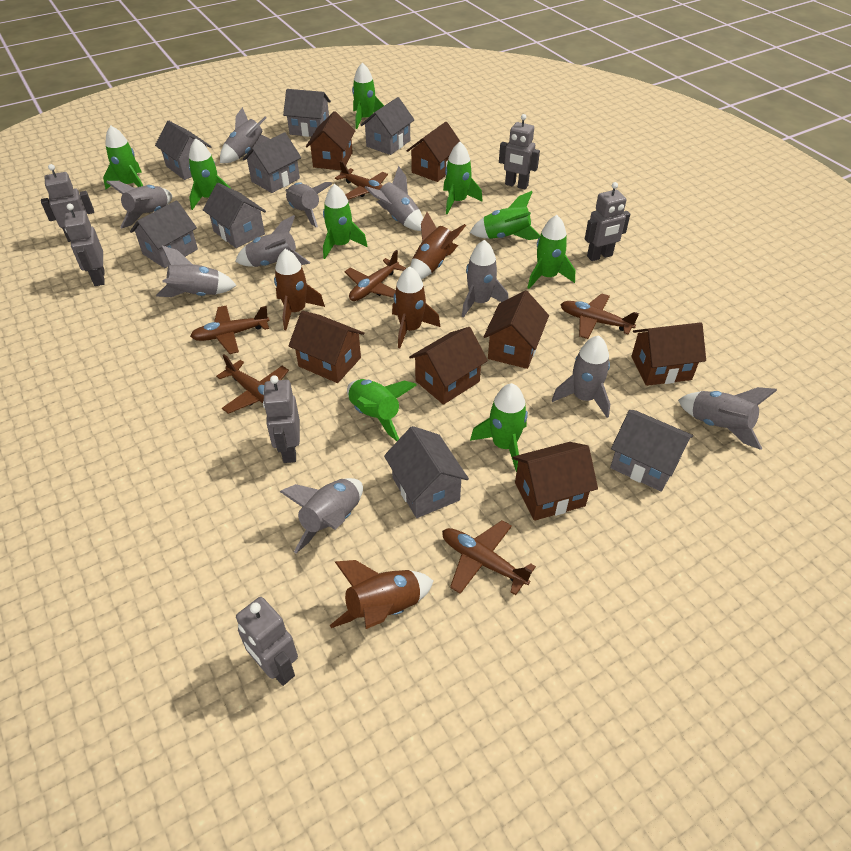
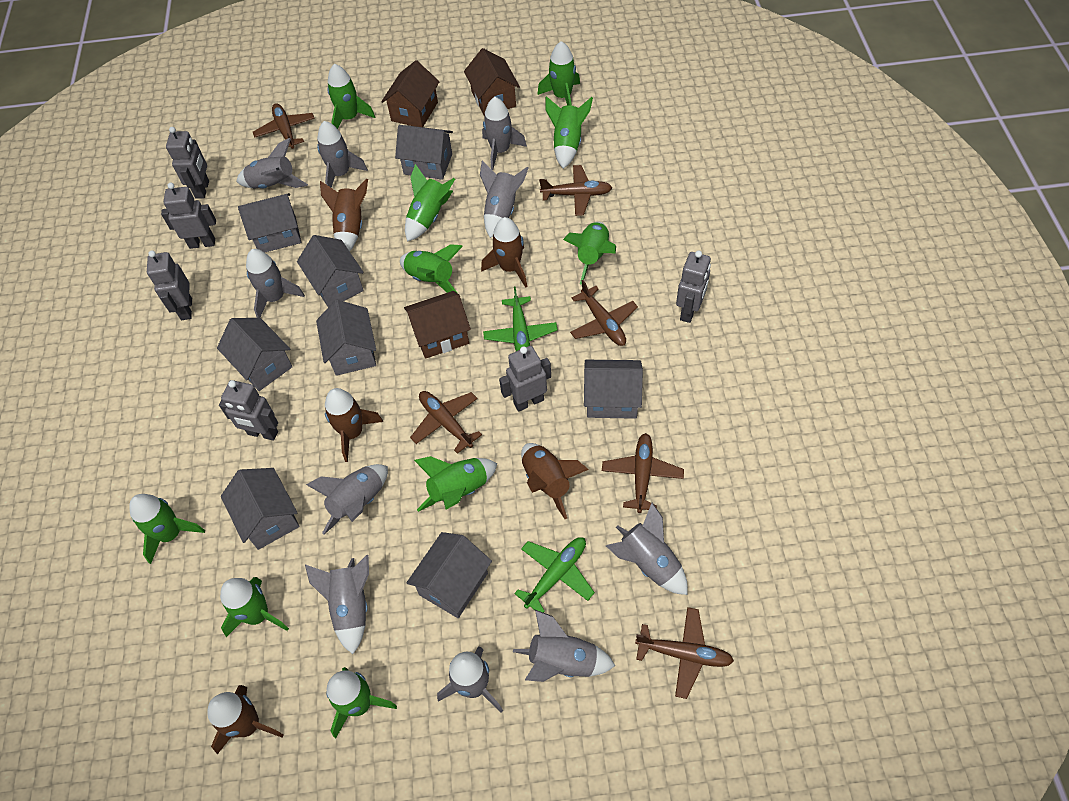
brown house: [288,311,364,383] [306,111,355,170] [407,122,461,182] [409,327,488,405] [484,290,549,369] [512,442,598,521] [631,322,706,386] = 7 -> [381,60,440,127] [404,291,471,359] [464,48,520,116] = 3
brown rocket: [274,249,325,330] [330,560,433,629] [392,266,441,348] [410,212,466,280] = 4 -> [207,685,284,754] [320,179,368,251] [325,388,383,462] [481,217,527,288] [521,443,589,519] = 5
green plane: none = 0 -> [483,286,557,351] [514,537,595,613] = 2
green rocket: [103,126,143,189] [189,138,230,210] [323,184,367,259] [347,379,416,441] [352,63,384,129] [443,142,483,214] [470,191,540,240] [470,383,528,472] [527,215,575,289] = 9 -> [129,494,205,564] [220,577,289,637] [326,667,397,738] [328,64,375,129] [400,244,463,293] [405,164,455,242] [414,456,497,512] [537,41,580,106] [546,96,593,169] [563,222,616,285] = 10

